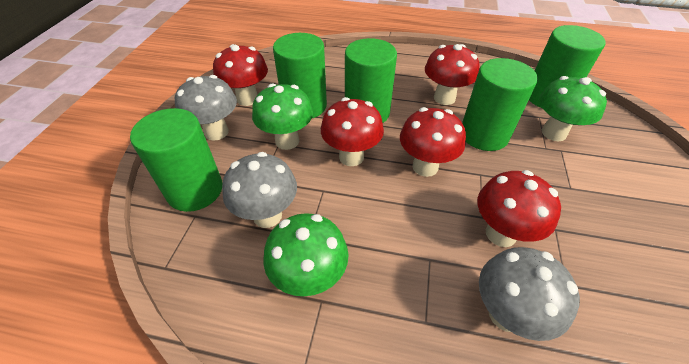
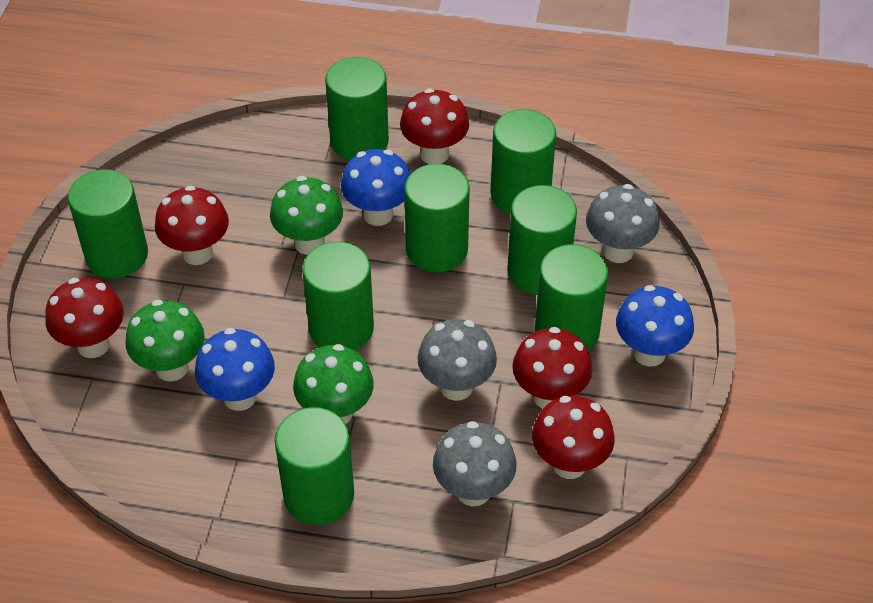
blue mushroom: none = 0 -> [195,328,275,411] [341,149,410,226] [616,285,694,367] = 3
green cylinder: [130,108,223,212] [273,33,327,118] [345,38,397,123] [462,58,538,151] [529,25,606,108] = 5 -> [68,169,148,278] [275,407,354,525] [302,241,374,351] [325,57,389,160] [404,164,470,273] [491,109,556,214] [507,185,577,295] [535,244,608,351] = 8

